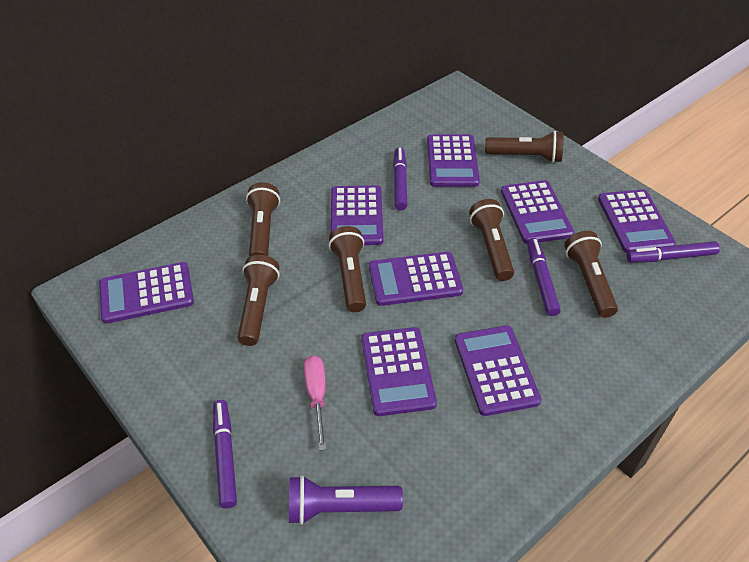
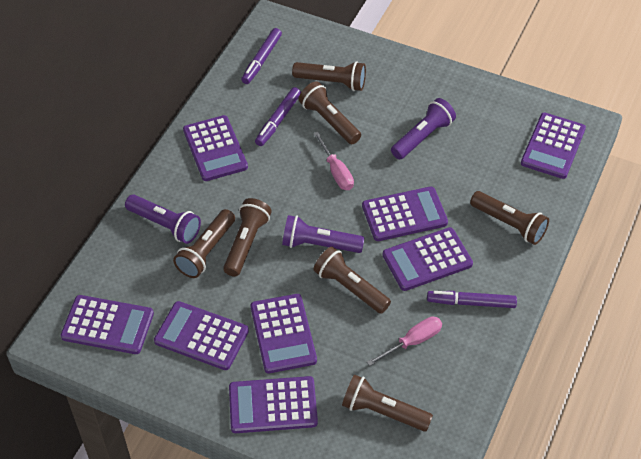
brown flashlight: [238,255,280,346] [246,182,280,257] [329,226,366,312] [469,199,514,281] [485,131,564,163] [564,231,618,318] = 6 -> [173,209,235,278] [223,198,272,277] [292,61,366,91] [299,81,361,144] [313,247,391,314] [342,374,433,432] [470,191,549,245] = 7
pink screwdriver: [304,355,326,450] = 1 -> [314,132,354,190] [367,317,442,366] = 2
purple flashlight: [289,475,403,525] = 1 -> [125,195,201,244] [282,215,365,253] [391,98,456,159] = 3
purple marker: [213,400,237,508] [393,147,407,210] [527,238,561,316] [626,241,720,263] = 4 -> [241,28,282,84] [255,87,301,146] [427,291,517,308] = 3

